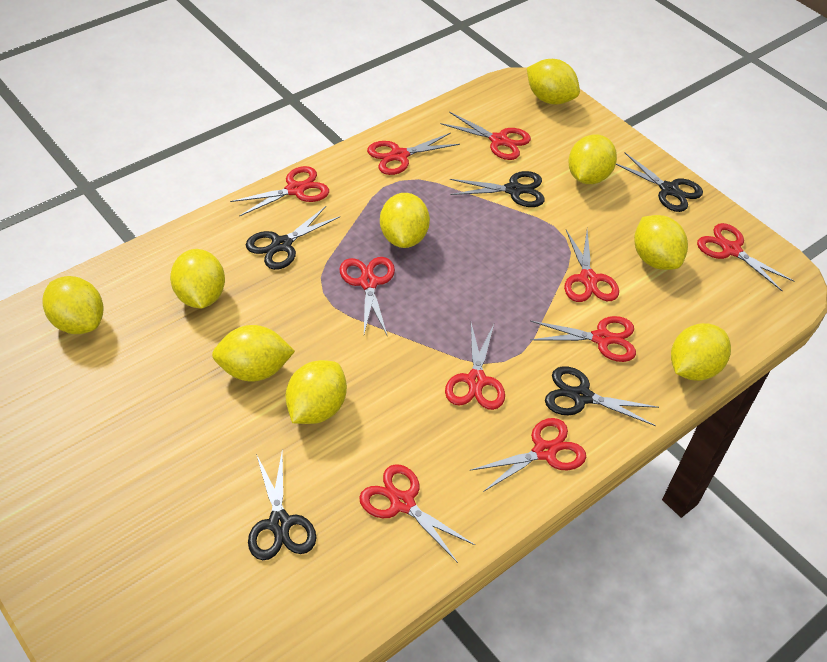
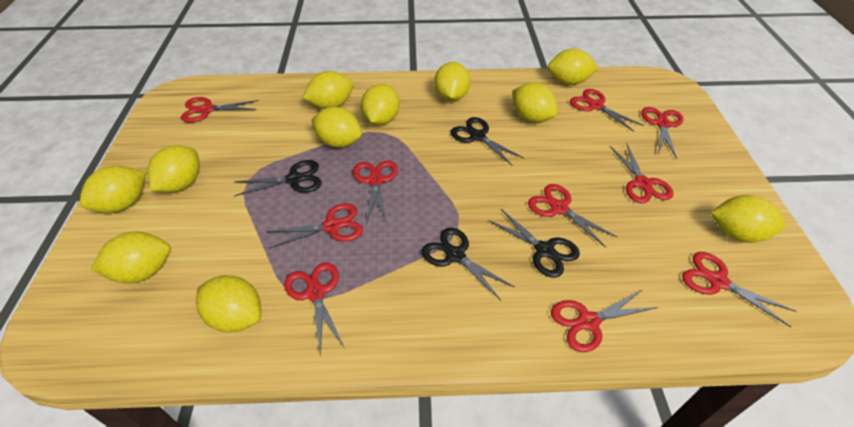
black scissors: [246,206,341,270] [248,453,316,560] [450,171,545,207] [545,366,659,426] [616,152,703,212] = 5 -> [234,160,322,196] [421,228,514,300] [451,117,524,165] [488,209,580,278] = 4
yellow lemon: [42,276,104,334] [170,249,225,309] [212,325,295,382] [285,360,347,424] [380,193,430,248] [527,59,580,105] [568,134,617,184] [634,215,688,270] [671,323,731,381] = 9 -> [80,165,146,213] [91,232,171,283] [147,145,200,192] [196,275,261,332] [303,71,353,109] [311,107,362,148] [361,84,400,125] [434,62,471,101] [512,83,558,123] [548,49,599,85] [710,195,786,243] = 11

